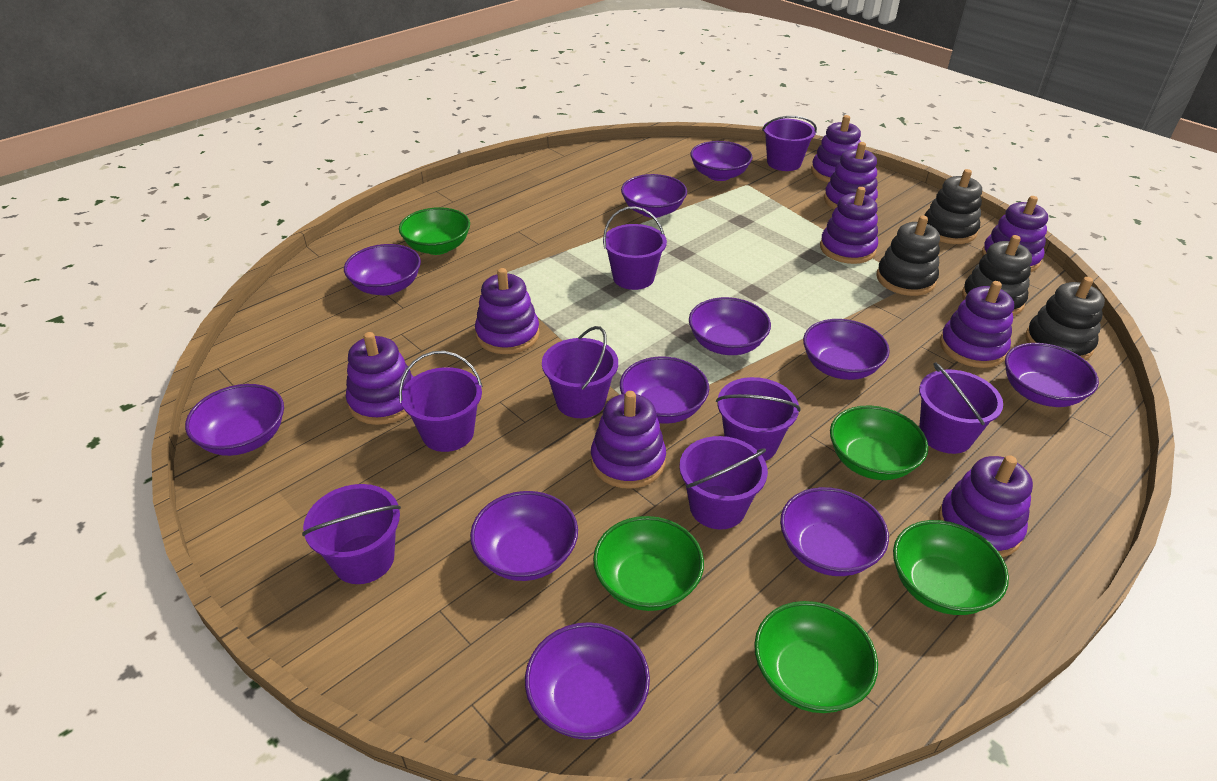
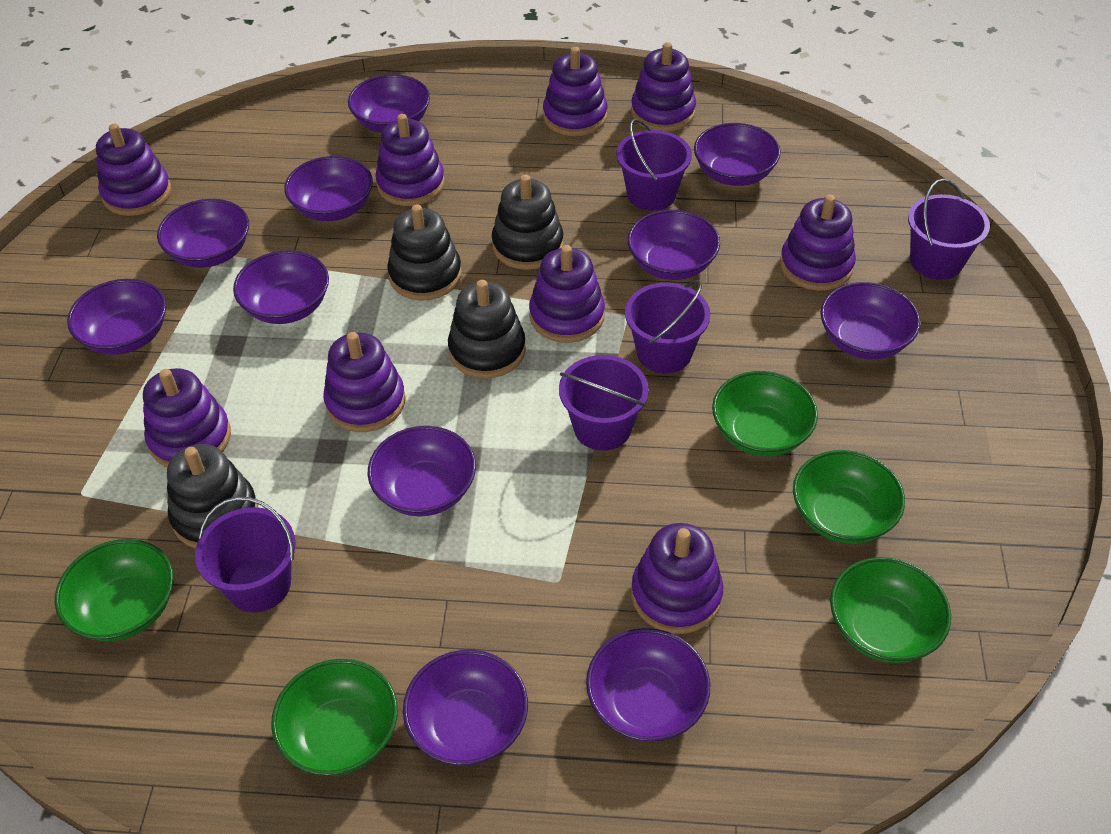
purple bucket: [302,484,401,584] [399,351,483,452] [542,326,618,418] [603,207,667,290] [679,436,768,530] [716,377,800,461] [762,116,817,171] [919,362,1003,454] = 8 -> [195,496,296,613] [559,355,649,451] [616,119,692,211] [625,280,710,373] [908,179,990,280] = 5

